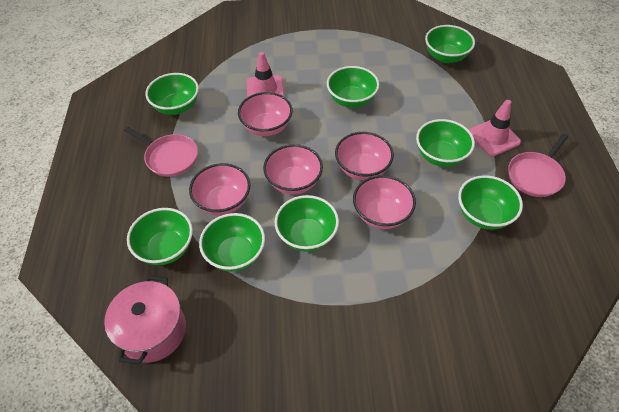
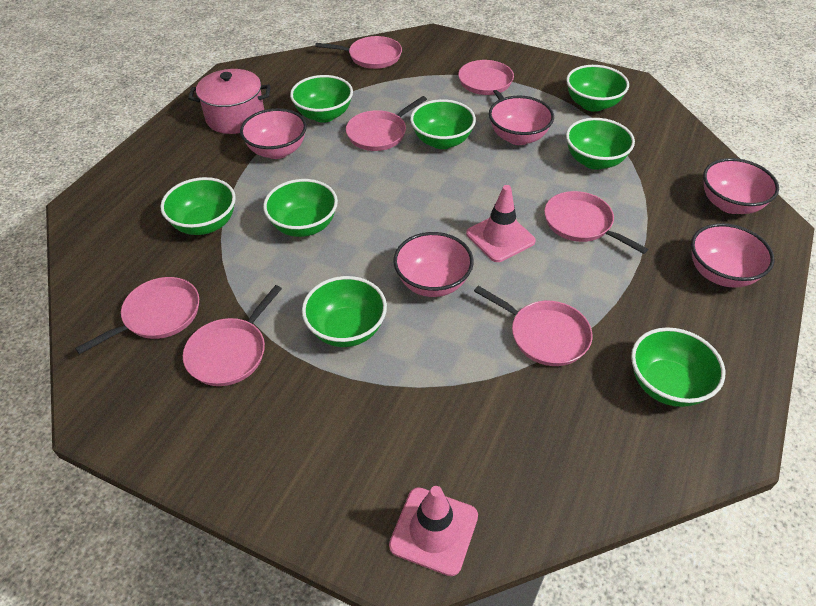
pink pan: [124,127,198,177] [508,134,568,197] = 2 -> [75,277,199,354] [183,285,282,386] [315,36,402,69] [346,96,427,151] [458,60,514,100] [474,286,593,366] [544,191,648,254] = 7

